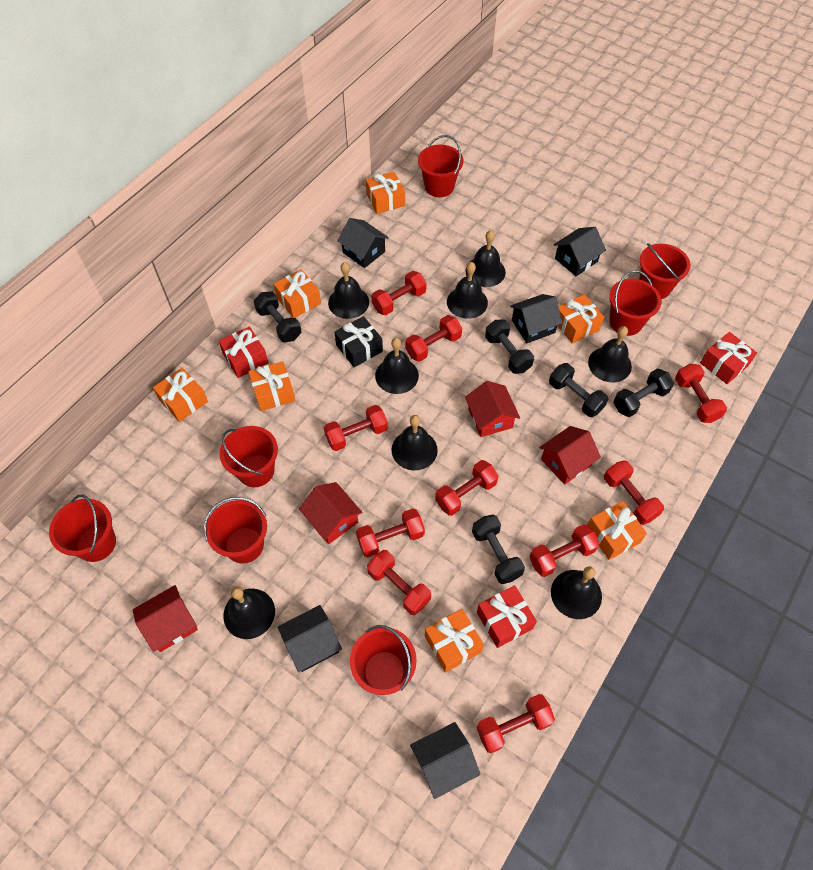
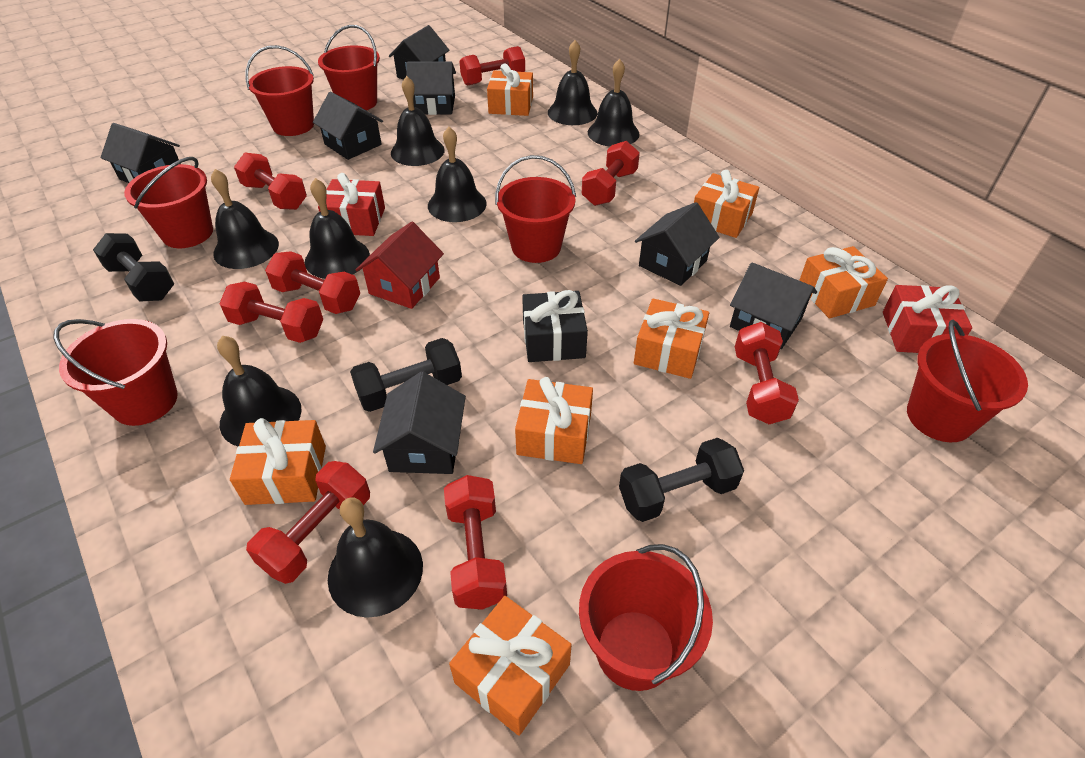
black dumbbell: [254,291,301,342] [472,515,525,584] [485,319,534,374] [549,363,608,417] [613,368,674,417] = 5 -> [93,233,174,302] [350,338,462,412] [619,438,744,522] = 3
black house: [277,605,342,672] [337,218,389,268] [410,722,481,799] [510,294,563,343] [554,227,606,276] = 5 -> [101,123,181,183] [313,91,383,160] [373,372,466,474] [389,25,449,80] [406,62,456,115] [635,202,720,286] [730,262,817,349] = 7
red dumbbell: [324,405,388,451] [356,508,425,557] [367,550,431,615] [372,271,427,315] [405,315,462,362] [435,460,498,516] [476,694,555,753] [529,524,599,577] [604,460,664,525] [675,364,727,423] = 10 -> [219,282,323,343] [234,153,307,210] [246,461,370,584] [265,251,360,314] [444,475,507,610] [459,46,525,86] [582,141,640,206] [735,322,799,424] = 8
red gift: [219,326,268,378] [477,585,537,648] [700,332,757,384] = 3 -> [318,173,385,236] [883,285,972,353] = 2
red house: [133,585,198,652] [299,482,362,544] [465,381,520,437] [539,426,601,485] = 4 -> [355,221,444,309] = 1

